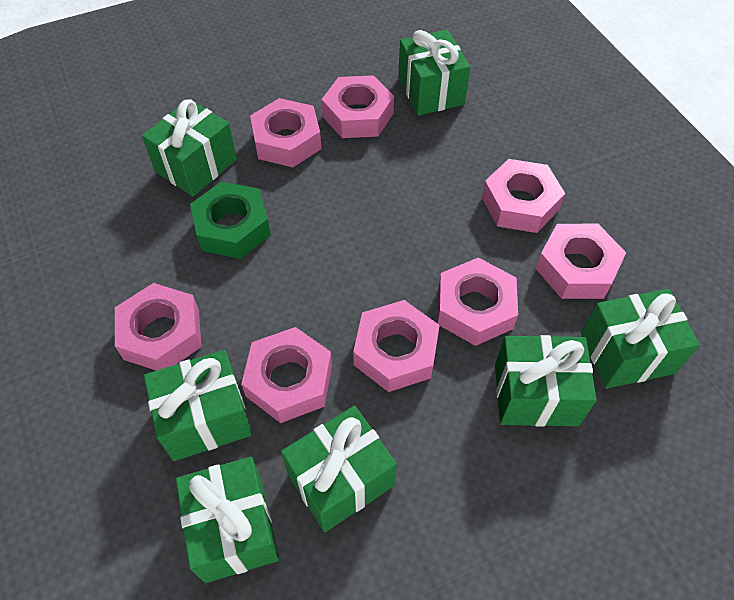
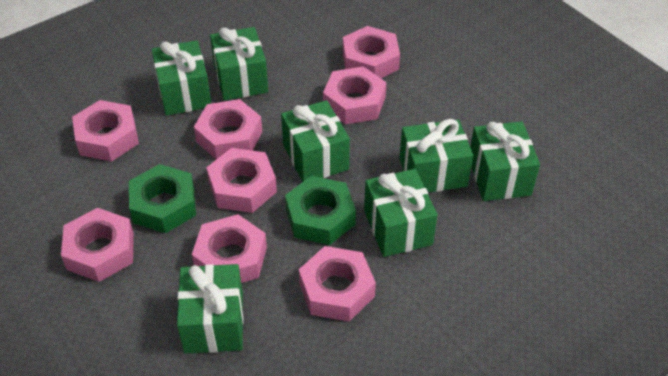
green nut: [190,182,271,259] = 1 -> [129,164,196,233] [285,176,356,245] = 2

